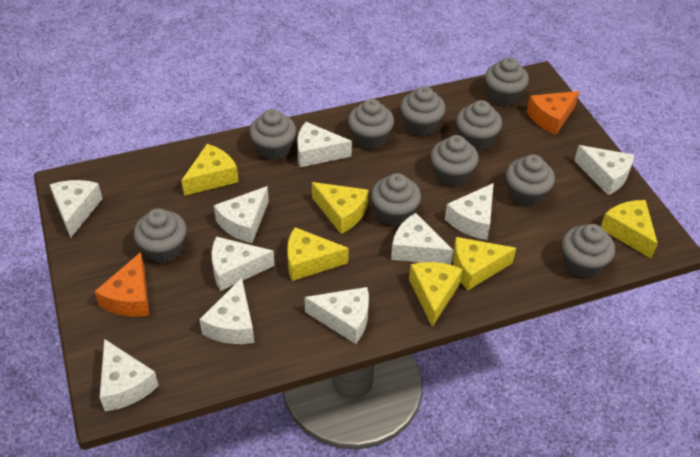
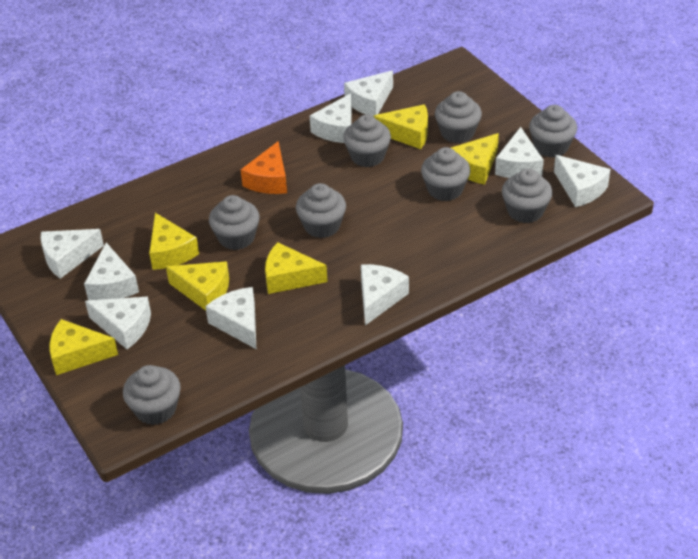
grey cupcake: [134,208,187,263] [249,109,296,160] [348,99,394,149] [371,173,421,226] [400,86,446,136] [431,135,479,187] [456,100,502,151] [485,57,529,106] [506,154,555,207] [562,224,615,278] = 10 -> [123,365,181,425] [209,195,260,250] [296,183,346,238] [343,115,391,167] [421,147,471,201] [435,91,482,143] [502,168,553,223] [529,105,577,158] = 8
orange cheese: [94,252,149,317] [527,91,579,135] = 2 -> [241,141,287,194] = 1
white cheese: [49,180,103,238] [100,339,159,411] [199,278,254,344] [211,237,275,291] [214,186,269,243] [297,122,352,167] [304,287,369,344] [391,213,453,265] [445,183,494,240] [574,145,634,195] = 10 -> [40,229,104,279] [84,242,139,300] [85,297,151,349] [205,287,256,349] [310,93,352,143] [344,70,393,116] [361,264,409,325] [495,127,544,178] [554,155,610,207] = 9

